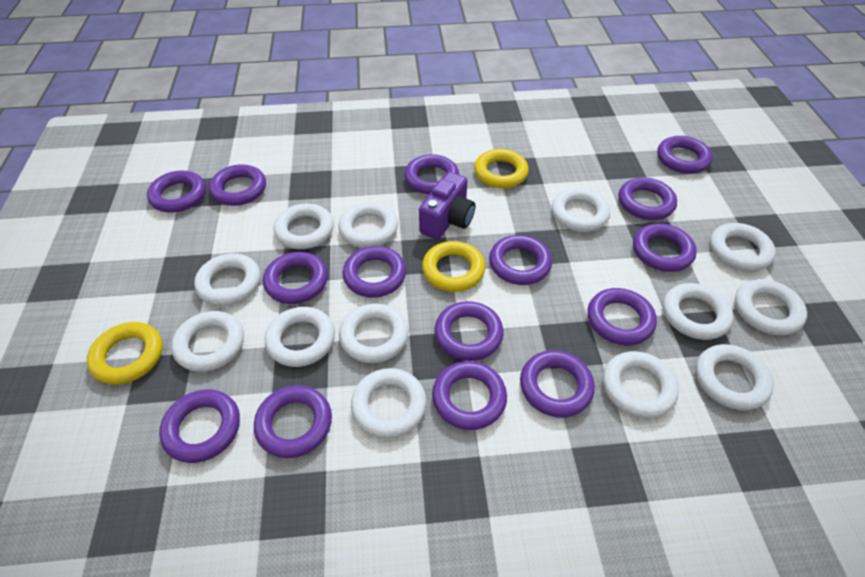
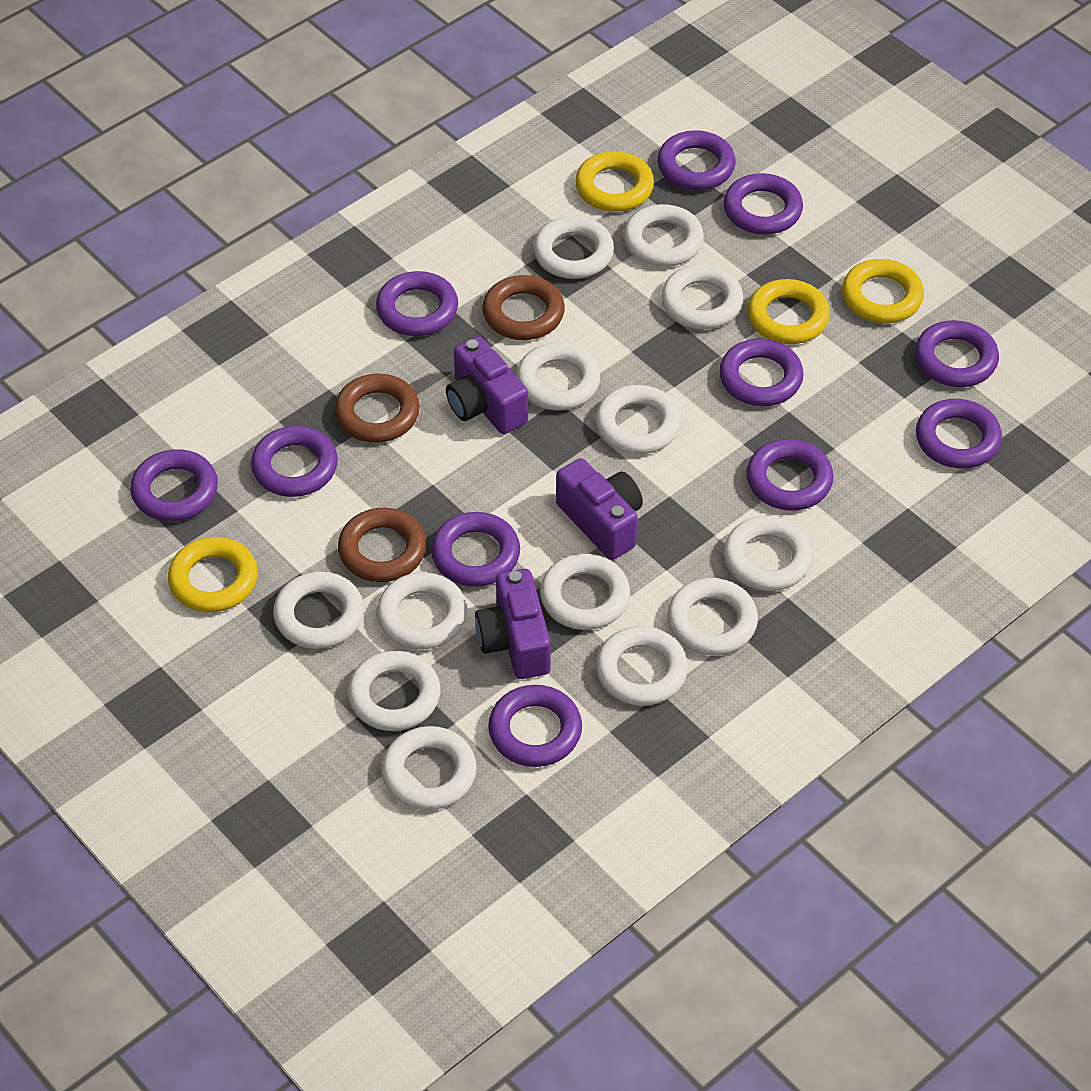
brown ring: none = 0 -> [334,374,420,443] [338,508,427,582] [482,275,565,340] = 3
purple camera: [419,172,475,240] = 1 -> [446,336,528,434] [475,569,551,679] [556,458,643,560] = 3
purple ring: [147,171,206,213] [159,389,240,463] [209,164,266,206] [254,385,332,458] [263,252,328,304] [342,246,406,298] [404,154,459,194] [432,361,507,430] [434,301,504,361] [489,235,552,285] [520,350,595,417] [588,288,657,345] [618,177,677,220] [633,223,697,272] [657,136,713,174] = 15 -> [130,449,218,521] [251,426,338,497] [376,271,458,336] [431,512,520,587] [488,685,582,767] [657,130,736,190] [719,339,804,406] [724,173,803,235] [746,439,834,511] [915,320,999,387] [916,399,1002,469] = 11
yellow ring: [87,322,163,385] [422,241,485,292] [474,149,529,188] = 3 -> [168,537,258,612] [575,151,654,212] [747,279,830,344] [842,259,924,323] = 4

